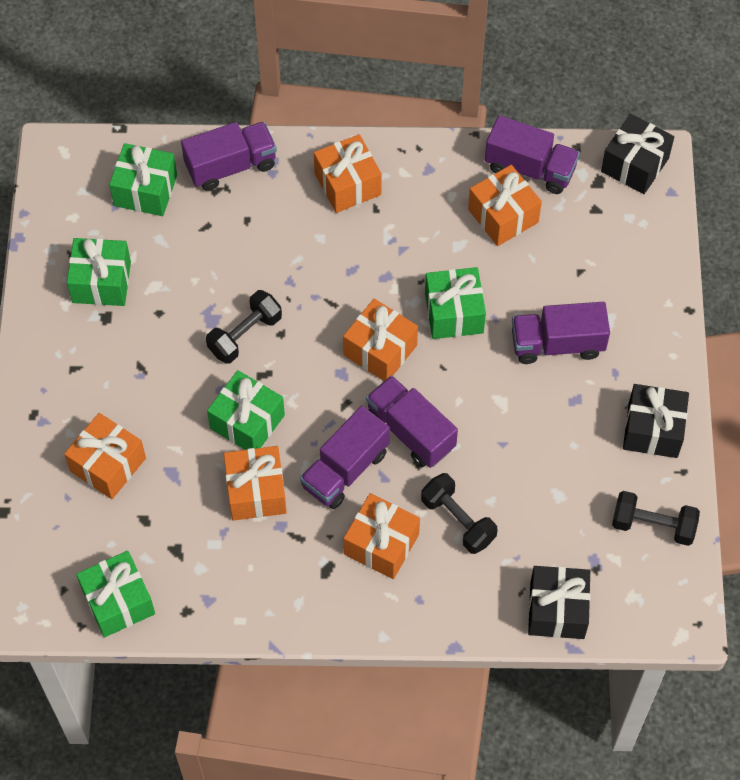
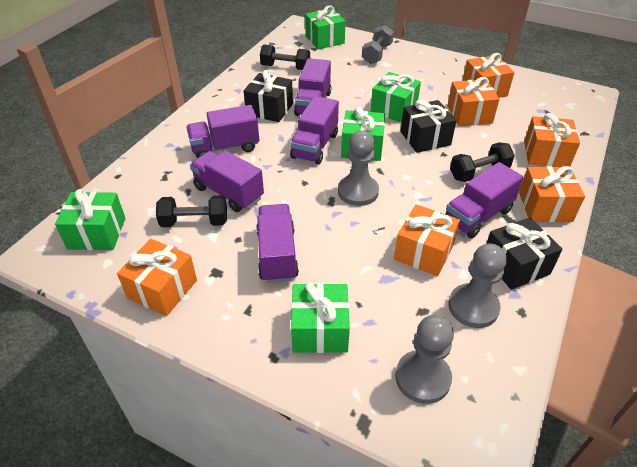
grey dumbbell: none = 0 -> [362,25,394,64] = 1
grey pawn: none = 0 -> [338,131,379,206] [395,315,454,404] [448,243,507,328] = 3
purple truck: [181,122,277,191] [300,406,390,509] [366,375,458,468] [485,115,580,194] [512,302,610,364] = 5 -> [186,105,259,158] [190,150,264,212] [256,204,299,283] [290,96,339,164] [294,58,331,116] [445,162,524,238] = 6

